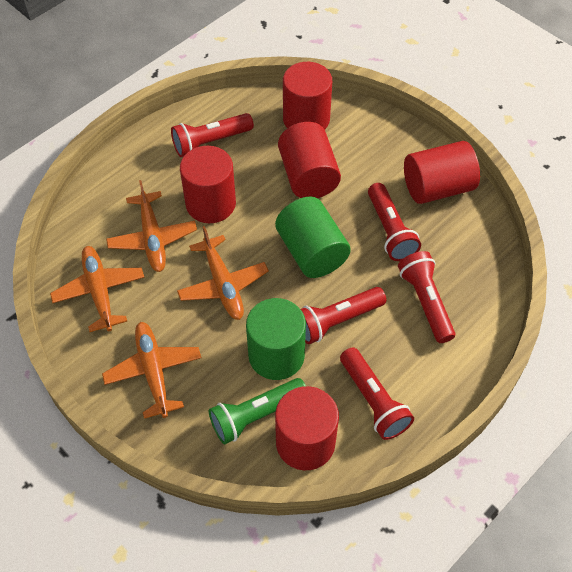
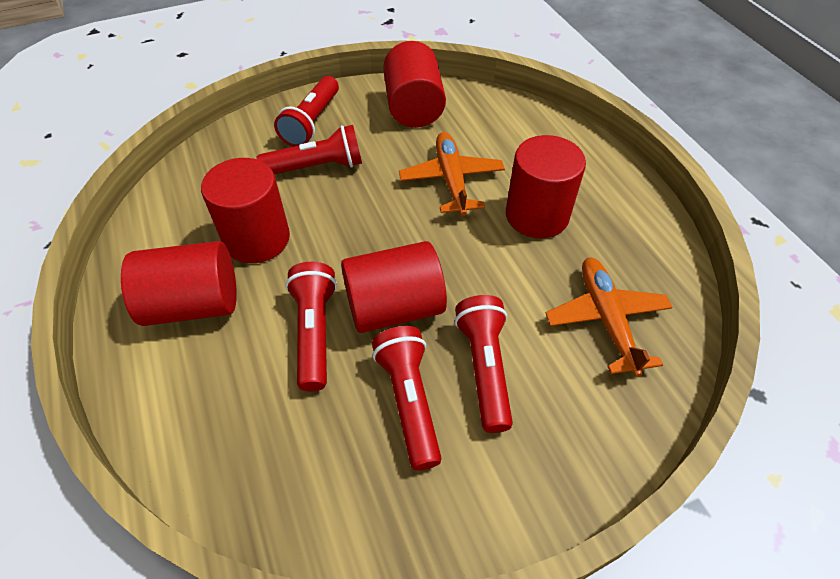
green cylinder: [246,298,306,380] [275,197,351,278] = 2 -> none = 0
green flashlight: [209,378,306,444] = 1 -> none = 0
orange plane: [50,246,145,332] [102,322,201,419] [106,180,197,272] [177,226,269,320] = 4 -> [399,132,505,216] [546,258,673,377] = 2

